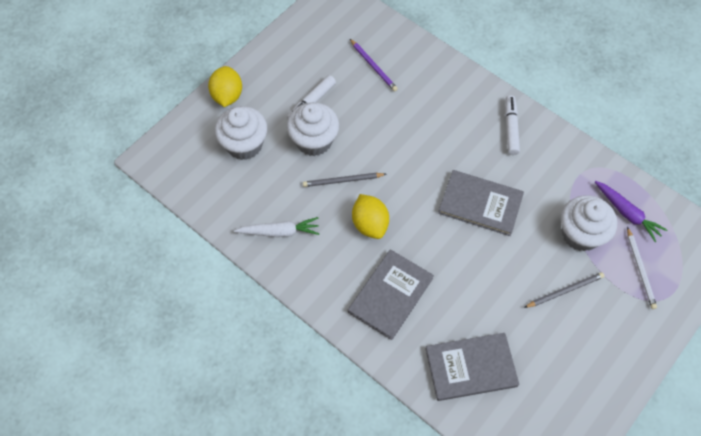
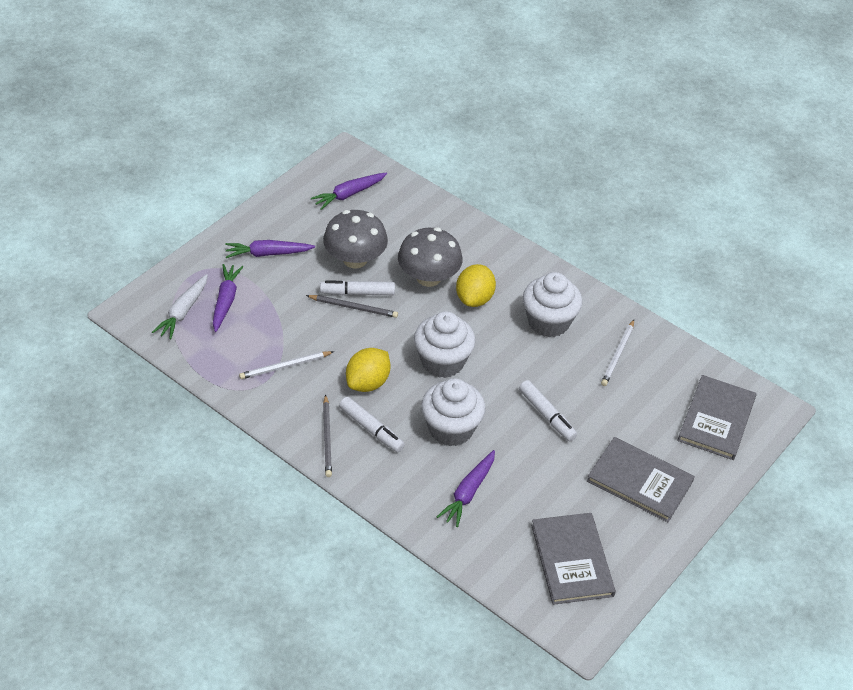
grey mushroom: none = 0 -> [323,210,388,268] [398,227,463,287] = 2
purple carrot: [595,181,667,242] = 1 -> [213,264,243,332] [225,240,315,258] [311,173,387,210] [437,450,495,527] = 4
purple pencil: [350,39,398,91] = 1 -> none = 0
white marker: [287,75,336,119] [505,96,520,155] = 2 -> [320,280,395,295] [339,397,405,453] [519,380,577,441] = 3
white pencil: [627,227,657,309] = 1 -> [239,351,334,379] [601,320,634,386] = 2

